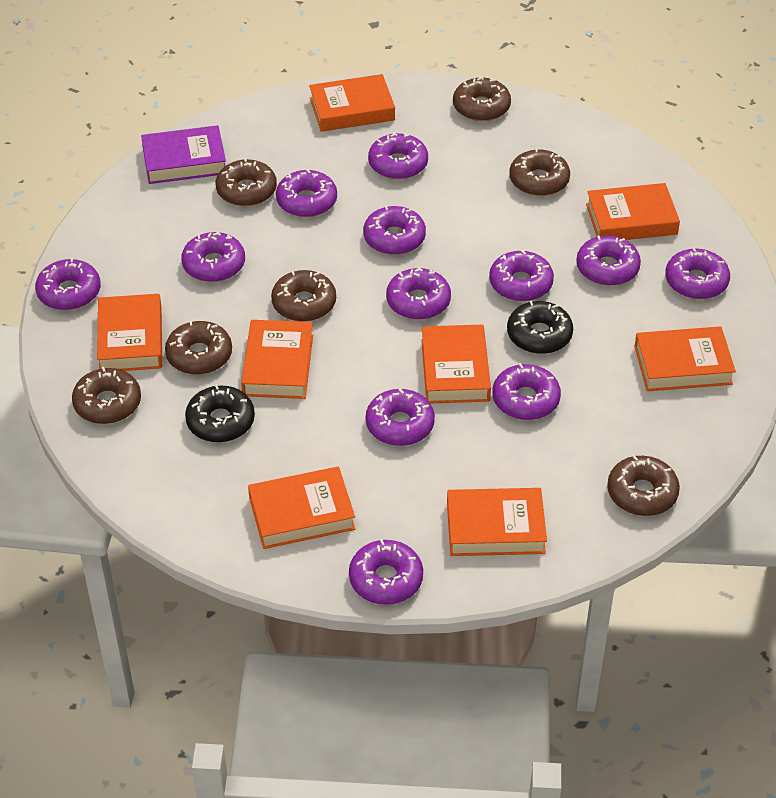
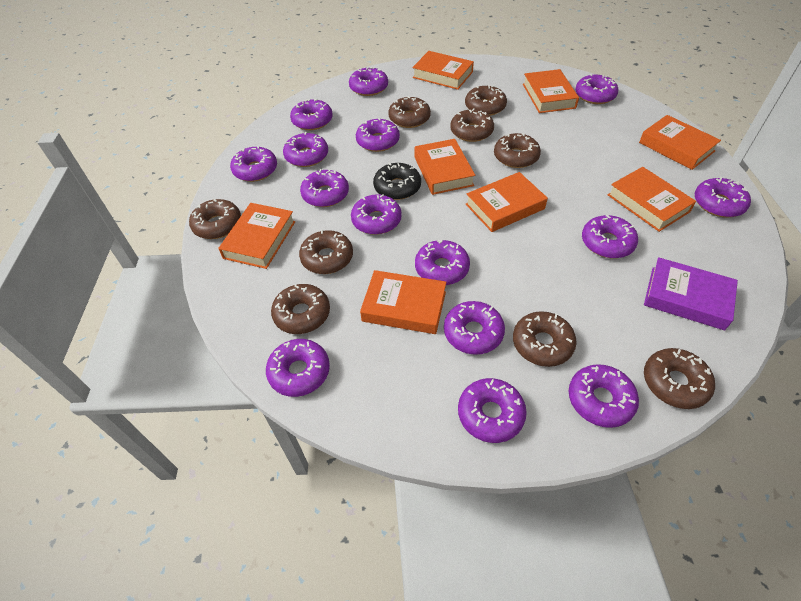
black donut: [185,384,255,442] [507,301,573,354] = 2 -> [373,163,421,200] = 1
brown donut: [72,367,141,424] [165,321,232,375] [216,158,277,206] [271,270,336,322] [453,77,511,121] [509,148,570,196] [607,455,680,516] = 7 -> [189,199,241,239] [271,284,330,334] [299,230,353,274] [388,96,431,128] [450,108,494,142] [465,85,507,116] [494,133,541,168] [513,311,577,367] [644,348,715,409] = 9
purple donut: [35,258,101,310] [181,231,245,282] [276,169,337,217] [349,539,423,605] [363,206,426,255] [366,389,435,446] [368,133,428,179] [386,267,451,320] [489,250,554,301] [492,363,561,420] [576,235,641,286] [665,247,730,299] = 12 -> [230,146,277,182] [266,339,330,397] [283,132,328,167] [290,99,333,130] [300,169,349,207] [349,67,388,96] [351,194,402,235] [356,118,400,152] [415,240,470,285] [444,301,505,355] [458,378,527,443] [569,364,639,428] [575,74,618,104] [582,215,638,258] [695,177,751,217] = 15

